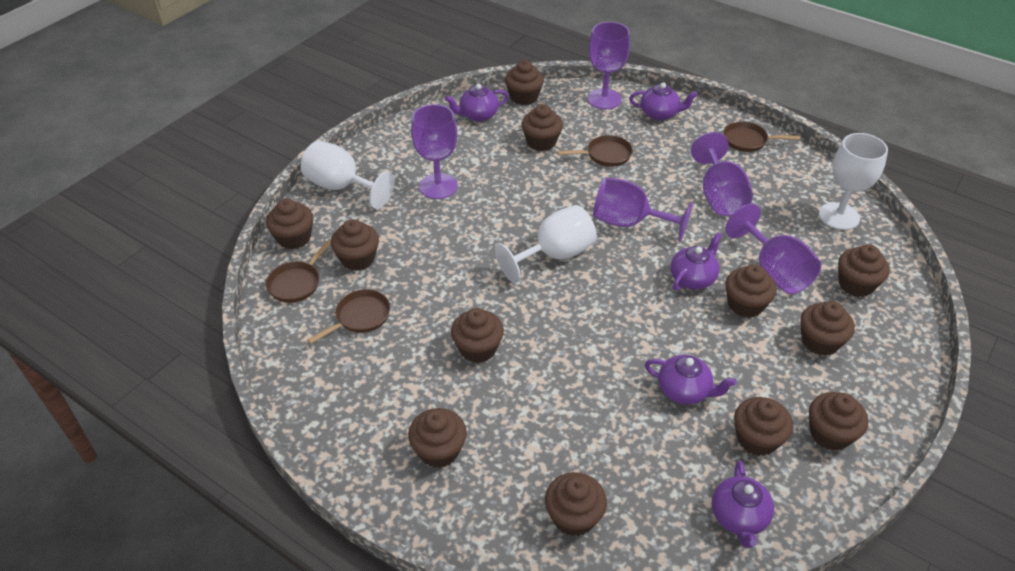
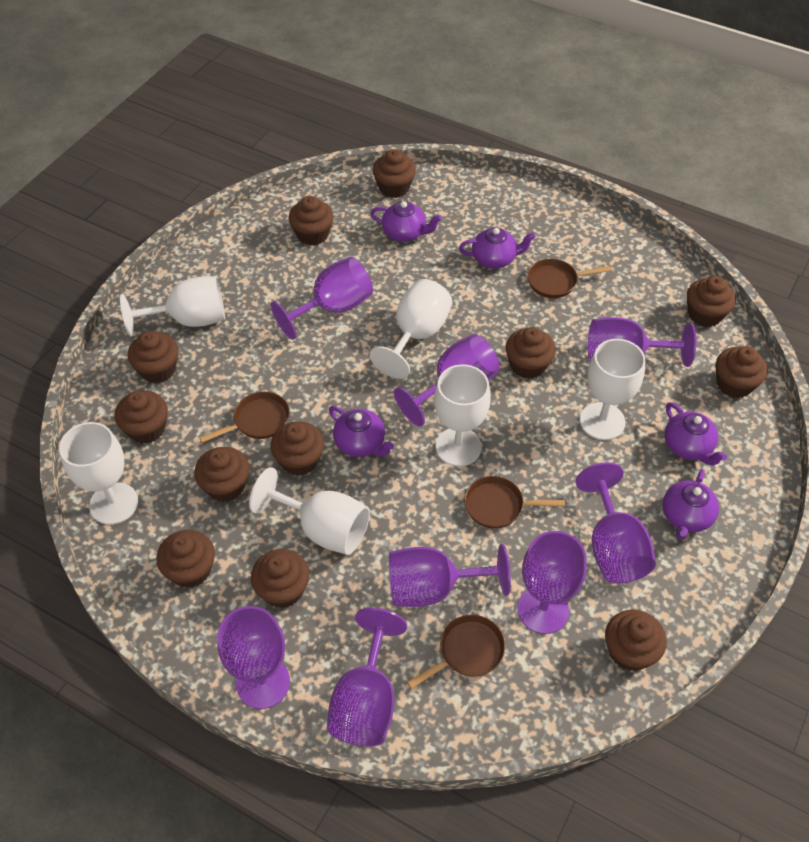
purple goblet: [411,104,458,199] [587,22,630,109] [593,177,693,242] [691,132,753,216] [725,203,821,294] = 5 -> [217,606,290,709] [271,257,373,340] [327,608,407,746] [389,544,511,607] [394,334,500,427] [518,531,586,634] [576,462,656,583] [588,317,697,367] = 8
white goblet: [301,140,395,209] [495,205,597,283] [819,133,888,230] = 3 -> [59,422,138,525] [120,276,225,337] [249,467,370,555] [370,279,452,379] [434,364,491,466] [580,339,645,440] = 6

